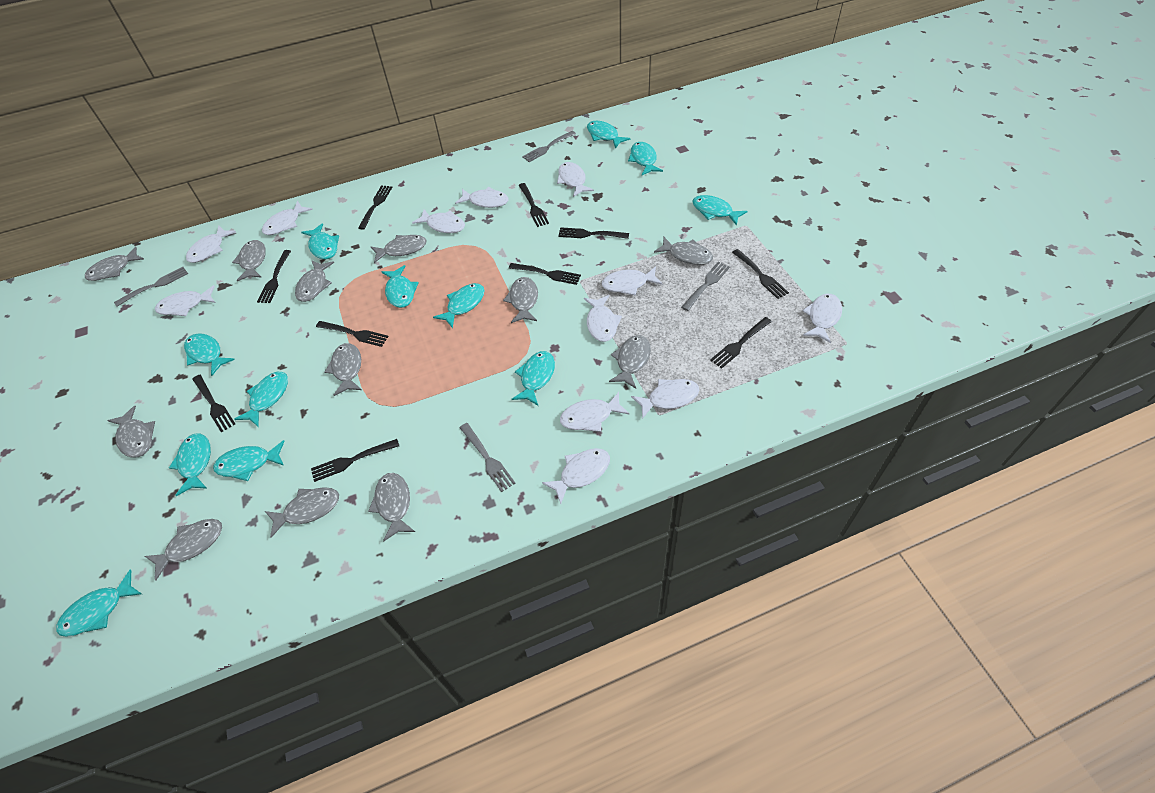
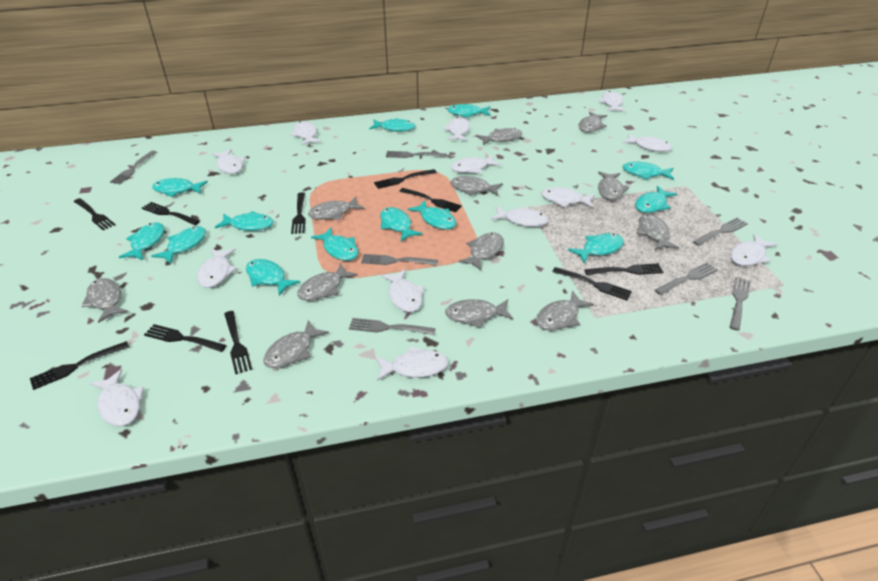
grey fork: [114,267,188,307] [459,423,515,492] [522,131,576,162] [681,261,730,311] = 4 -> [110,151,157,184] [349,318,436,335] [361,254,438,265] [386,151,447,158] [655,262,718,295] [693,218,748,246] [729,277,751,331] = 7
turquoise fish: [56,570,142,637] [169,434,211,496] [184,333,235,376] [213,440,285,481] [234,372,288,427] [301,223,339,259] [382,265,419,308] [433,283,485,328] [512,351,555,406] [587,121,631,149] [628,142,663,175] [692,195,748,226] = 12 -> [119,222,165,260] [151,226,206,264] [152,178,208,197] [215,211,273,231] [246,259,300,296] [311,227,359,261] [369,118,415,132] [380,207,422,242] [408,200,456,230] [448,104,491,118] [568,234,624,264] [623,162,674,180] [635,186,677,213] = 13
white fish: [155,285,215,316] [186,225,236,263] [262,201,313,235] [412,209,465,233] [455,187,509,208] [542,448,610,504] [557,162,594,197] [560,392,630,432] [584,295,622,342] [602,266,663,296] [631,379,699,419] [802,294,842,343] = 12 -> [89,369,144,426] [197,248,237,288] [211,149,245,174] [291,121,321,145] [375,346,448,381] [381,269,424,312] [443,117,470,141] [451,155,501,173] [491,206,548,227] [541,187,595,208] [598,91,626,112] [622,134,672,152] [731,234,777,266] = 13

